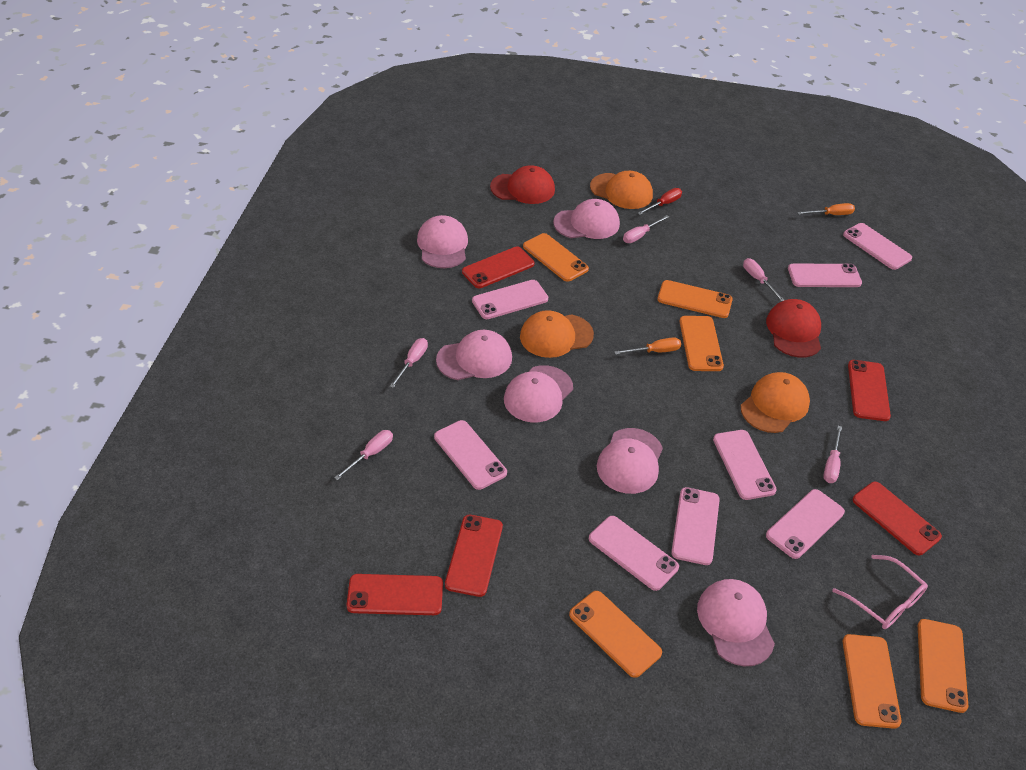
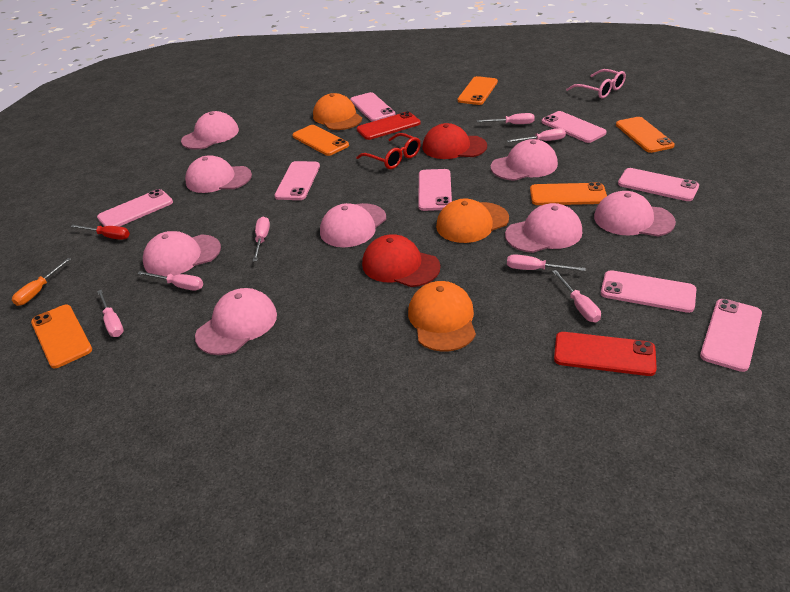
orange phone: [523,233,589,282] [569,591,662,678] [657,280,733,318] [679,316,724,371] [843,634,902,729] [918,619,968,713] = 6 -> [31,305,92,368] [292,125,349,156] [458,76,498,105] [530,182,607,205] [616,117,675,153] = 5
orange screwdriver: [614,337,681,355] [797,203,855,215] = 2 -> [12,258,71,306] = 1
pink cap: [417,215,468,268] [436,330,512,380] [504,365,573,422] [553,199,620,239] [597,428,663,494] [697,579,775,666] = 6 -> [143,231,221,277] [181,111,239,149] [185,155,252,193] [195,288,277,355] [320,203,386,247] [491,139,558,181] [505,203,582,253] [594,191,676,236] = 8
pink screwdriver: [334,430,393,480] [390,338,428,388] [623,215,669,243] [743,258,784,302] [823,426,842,483] = 5 -> [97,290,124,337] [137,271,203,290] [253,217,270,262] [477,113,535,124] [507,128,566,142] [507,254,586,271] [552,270,601,323] = 7
red glasses: none = 0 -> [356,133,421,169] = 1
red phone: [347,574,443,615] [445,515,503,597] [462,247,534,288] [848,360,891,421] [853,482,942,555] = 5 -> [357,111,421,140] [554,332,657,376] = 2

